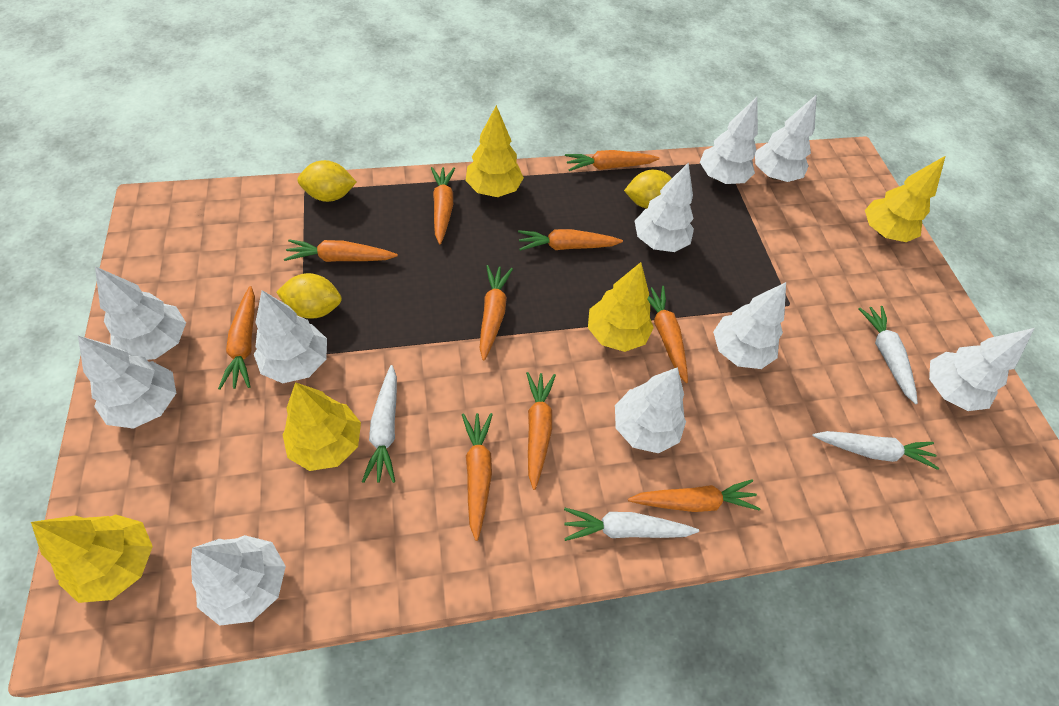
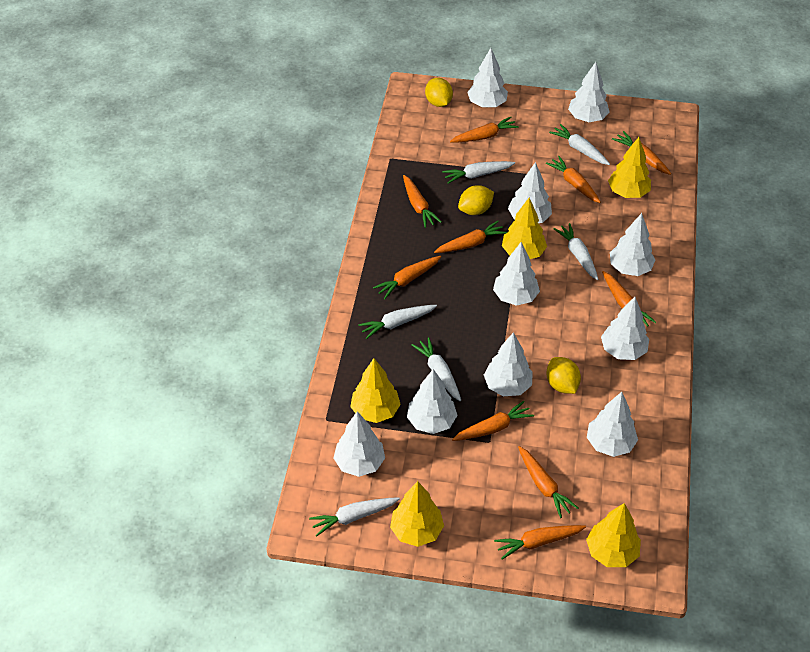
white carrot: [362,365,397,483] [564,508,699,541] [813,431,939,470] [858,306,918,404] = 4 -> [309,497,400,536] [358,305,437,339] [412,337,461,402] [442,161,515,184] [549,124,610,165] [554,223,598,280] = 6

